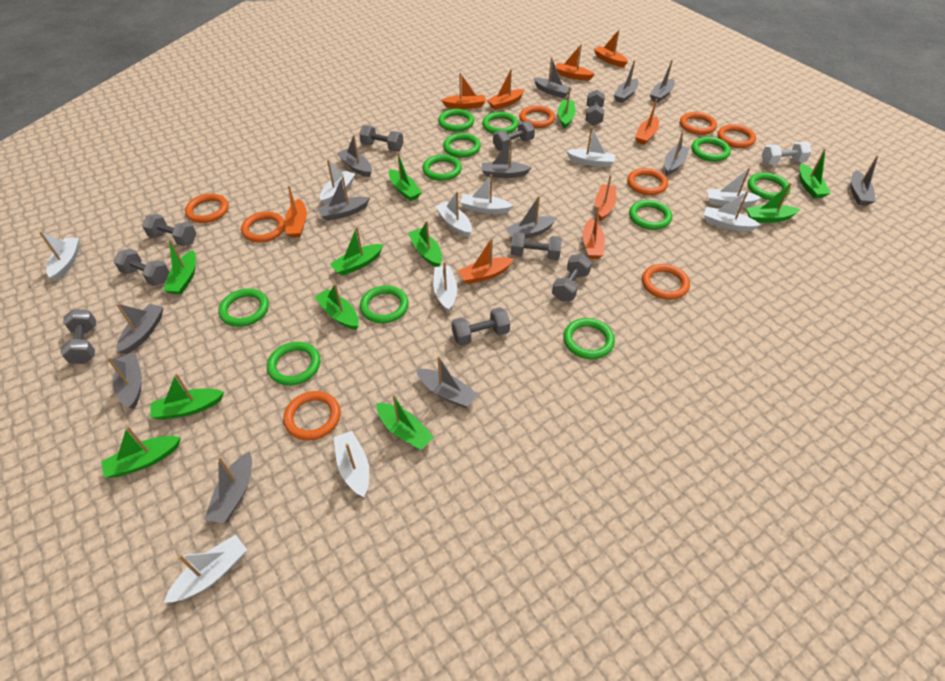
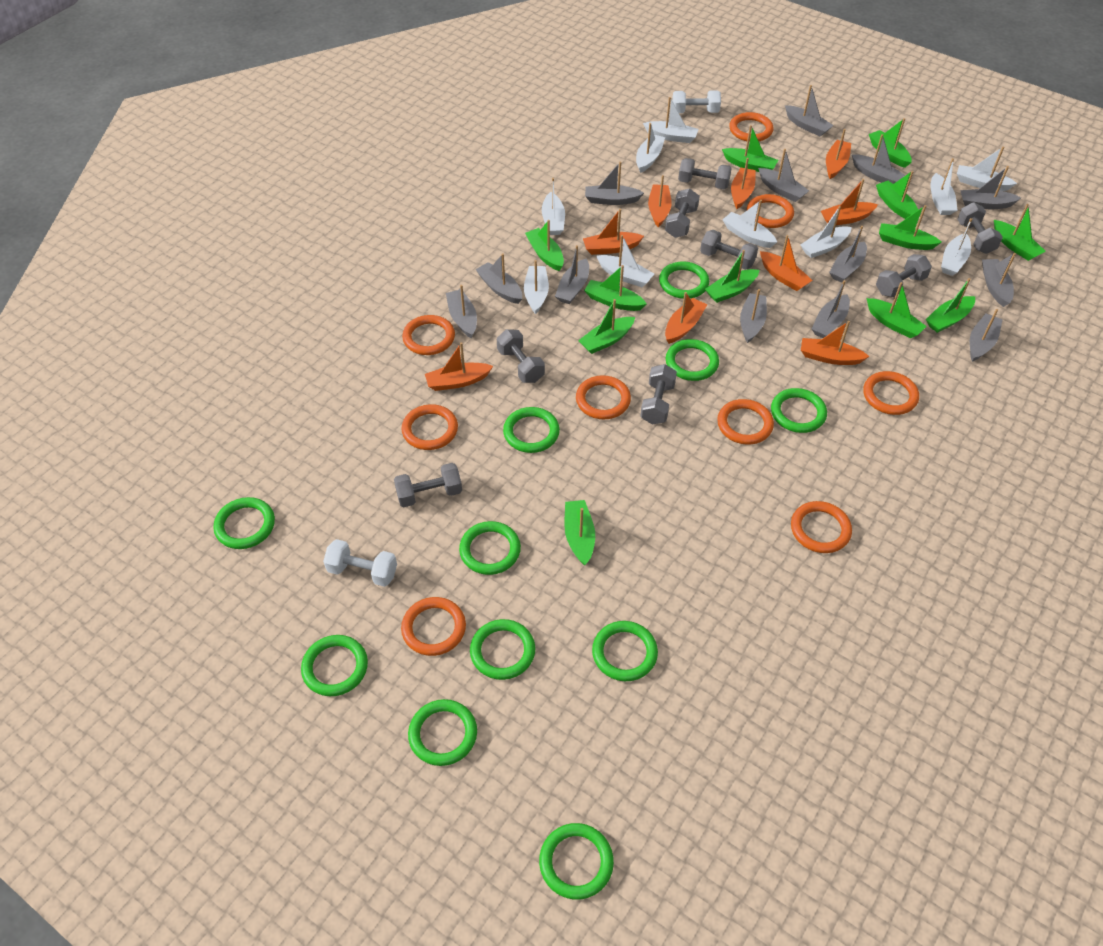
green boat: [101,426,181,478] [150,373,224,420] [163,239,196,294] [315,283,359,330] [330,227,384,276] [376,395,434,450] [389,152,422,201] [408,221,442,267] [558,86,576,129] [746,183,801,223] [799,149,831,199] = 11 -> [525,220,564,271] [565,500,595,565] [578,299,635,354] [584,265,647,311] [705,250,759,303] [722,125,778,172] [866,282,927,338] [869,118,912,168] [876,171,918,219] [879,205,942,250] [926,278,975,333] [994,204,1046,261] = 12
grey dumbbell: [60,309,96,364] [114,249,170,286] [142,214,196,246] [359,125,403,151] [452,307,510,346] [493,121,535,151] [511,232,562,260] [552,254,592,301] [585,89,605,126] = 9 -> [394,463,462,507] [497,329,545,383] [640,364,677,425] [665,188,700,238] [678,158,732,189] [700,230,758,270] [876,254,932,297] [957,202,1003,254] = 8
orange ring: [185,194,229,223] [241,211,285,242] [283,391,340,440] [519,106,555,128] [627,168,668,195] [642,264,690,300] [680,112,717,135] [717,124,756,148] = 8 -> [401,404,458,450] [401,597,466,656] [402,315,455,355] [576,375,631,419] [717,399,774,444] [729,112,774,142] [747,194,794,228] [791,501,852,553] [863,371,919,415] = 9
white dumbbell: [762,142,812,165] = 1 -> [323,539,397,587] [672,90,721,113] = 2

